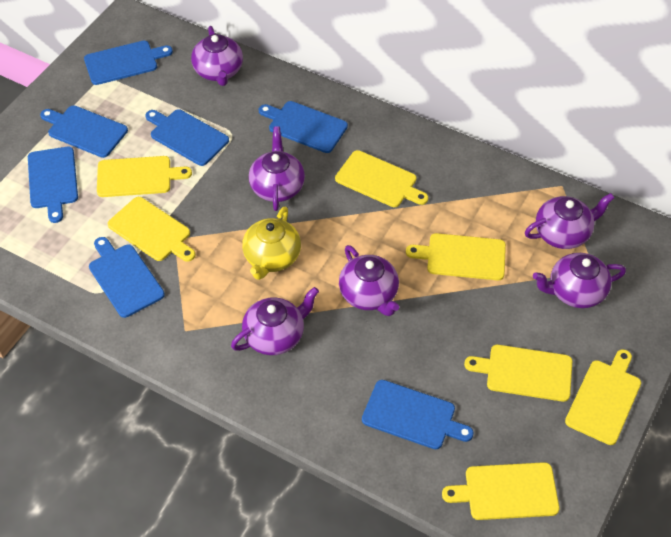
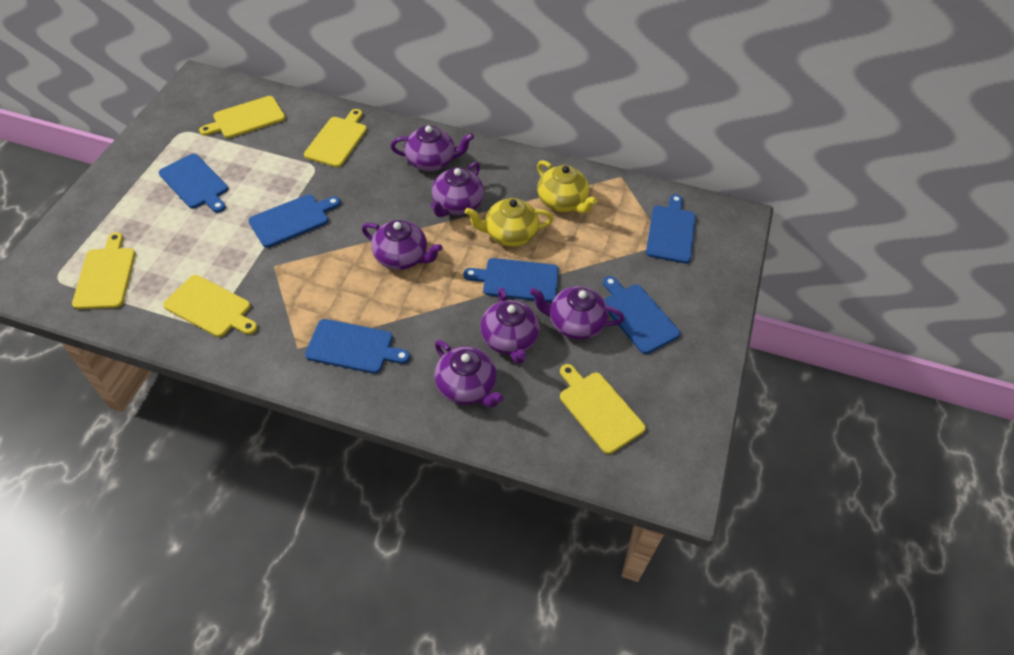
blue cutting board: [28,147,78,223] [40,106,128,158] [84,41,173,85] [89,237,165,318] [145,109,229,166] [259,101,348,153] [362,380,474,449] = 7 -> [159,154,228,213] [248,194,340,248] [305,319,410,374] [464,258,559,302] [603,276,680,354] [646,194,696,263] = 6
yellow cutting board: [97,156,192,197] [107,197,196,262] [335,150,428,207] [406,233,506,280] [442,462,559,520] [464,345,572,402] [565,349,641,445] = 7 -> [72,232,136,309] [163,275,257,337] [199,96,285,138] [304,109,367,167] [560,364,646,454] = 5
yellow teapot: [242,207,301,280] = 1 -> [465,198,553,247] [537,160,597,213] = 2

